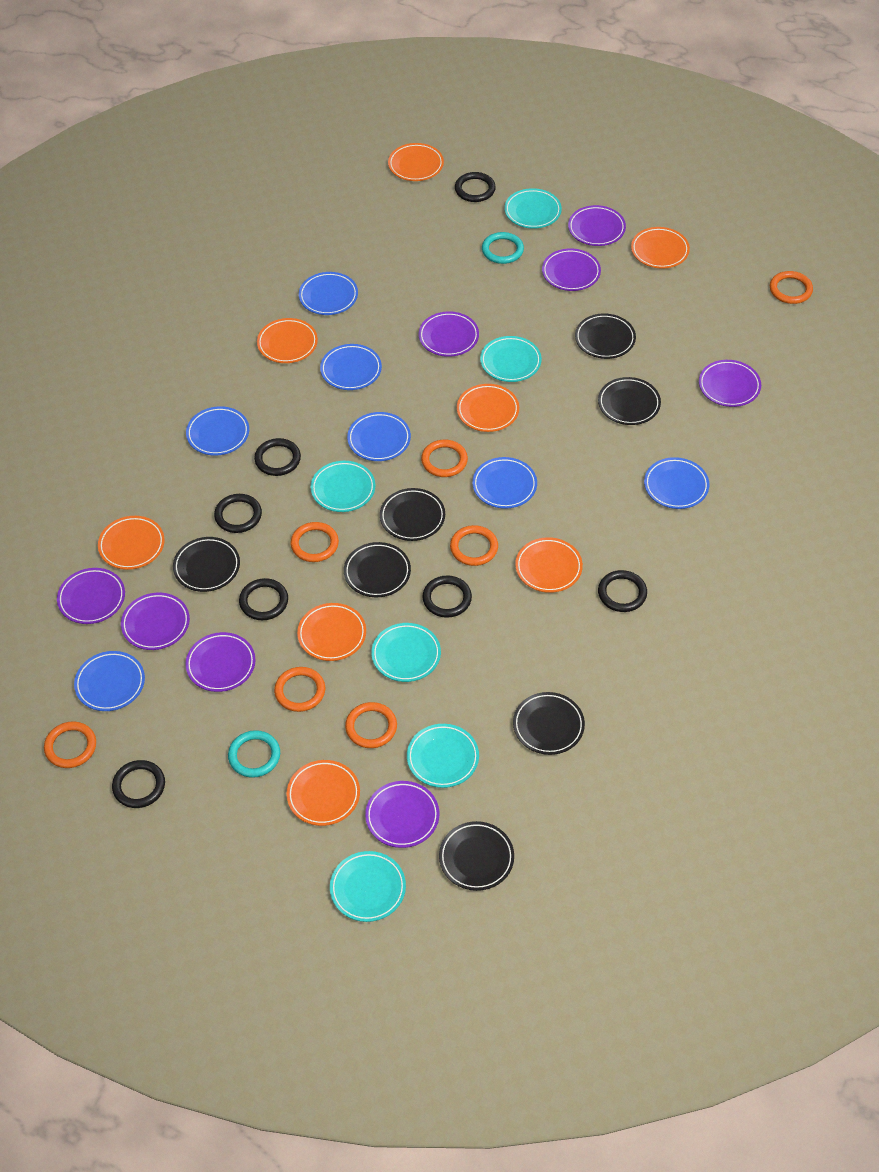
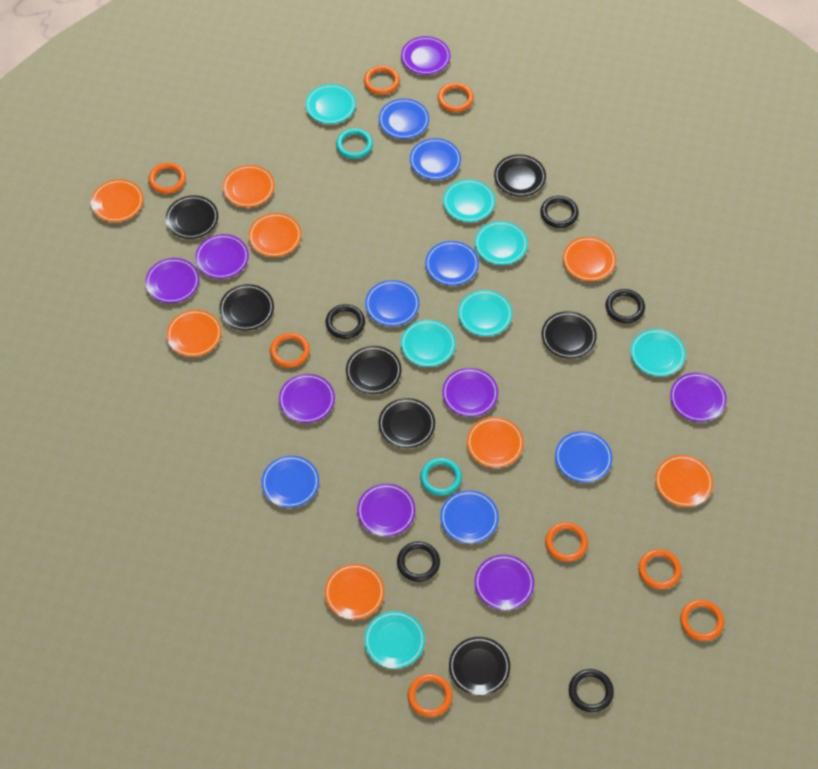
black ring: [112,760,165,808] [214,494,262,533] [239,578,288,620] [254,438,301,476] [422,575,472,618] [455,172,496,202] [598,570,647,612] = 7 -> [325,304,365,339] [397,542,440,582] [540,196,579,228] [569,669,614,712] [606,289,645,323] = 5
orange ring: [44,722,96,768] [274,667,325,712] [291,522,339,562] [345,702,397,748] [421,440,468,477] [450,525,498,566] [770,271,813,304] = 7 -> [148,162,186,194] [270,333,310,368] [364,65,400,95] [408,674,452,717] [437,82,474,112] [545,522,588,562] [638,549,682,589] [680,599,724,641] = 8
turquoise plate: [311,461,375,512] [330,851,406,922] [371,623,441,682] [407,724,479,788] [480,336,542,382] [504,188,562,229] = 6 -> [305,84,356,124] [364,611,425,669] [401,320,456,367] [443,179,495,222] [458,290,513,336] [475,221,528,265] [630,329,686,377] = 7

